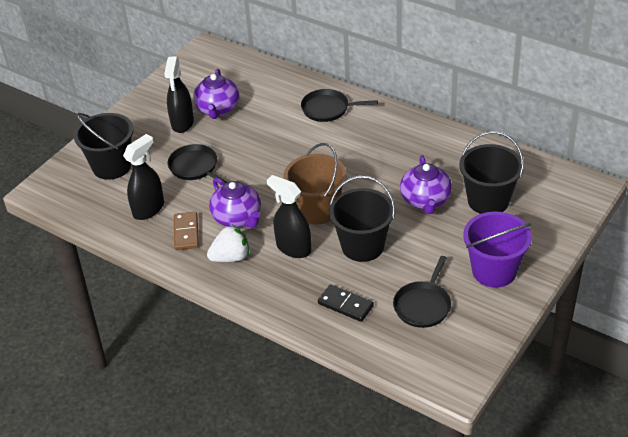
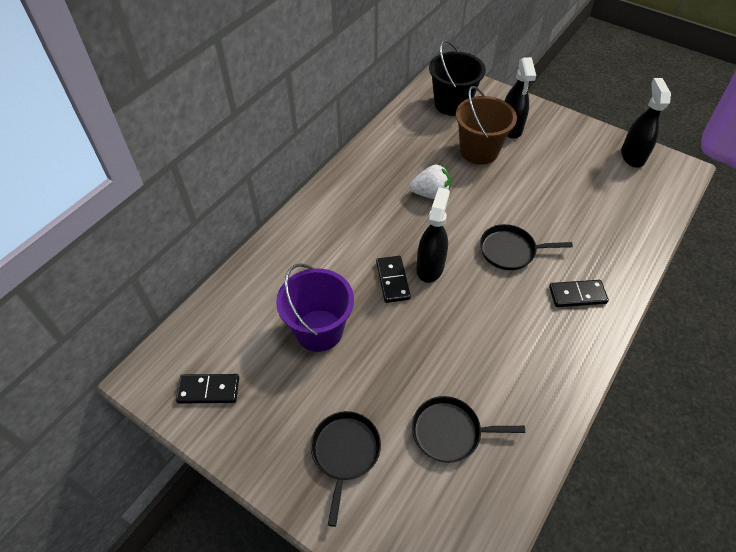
black bucket: [74,113,134,180] [329,176,395,262] [459,131,524,214] = 3 -> [429,40,486,116] = 1
black domino: [318,284,374,322] = 1 -> [176,374,239,404] [376,256,411,303] [549,280,609,307] = 3
brown domino: [174,212,199,250] = 1 -> none = 0
purple teapot: [193,69,239,119] [209,178,261,228] [400,155,452,214] = 3 -> none = 0

